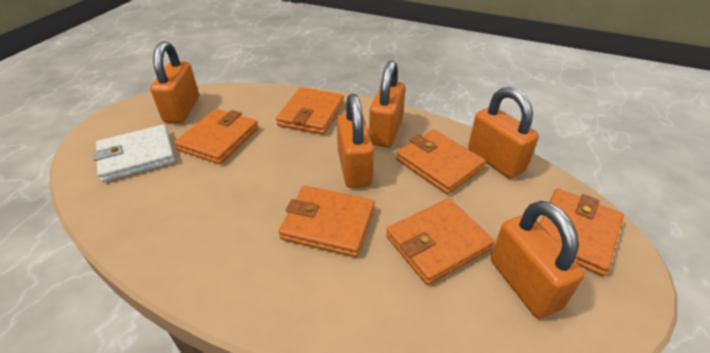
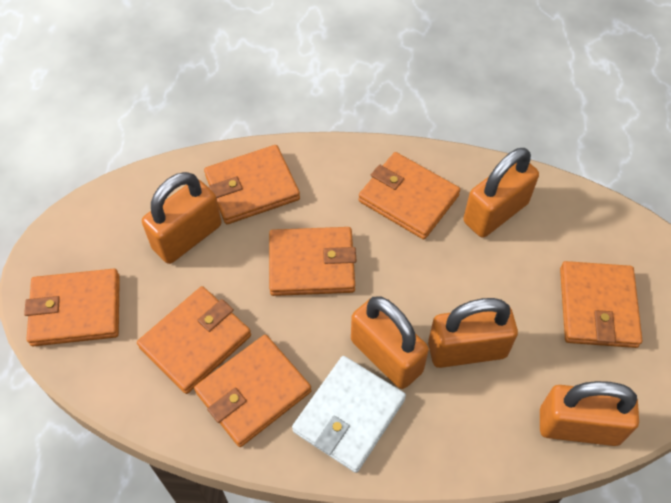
orange wallet: [174,109,258,164] [276,87,344,135] [278,186,375,257] [386,198,495,285] [396,129,486,194] [539,188,624,276] = 6 -> [24,269,120,346] [137,286,251,394] [194,335,311,447] [204,145,300,224] [269,227,356,296] [358,152,460,240] [560,261,642,348] = 7

